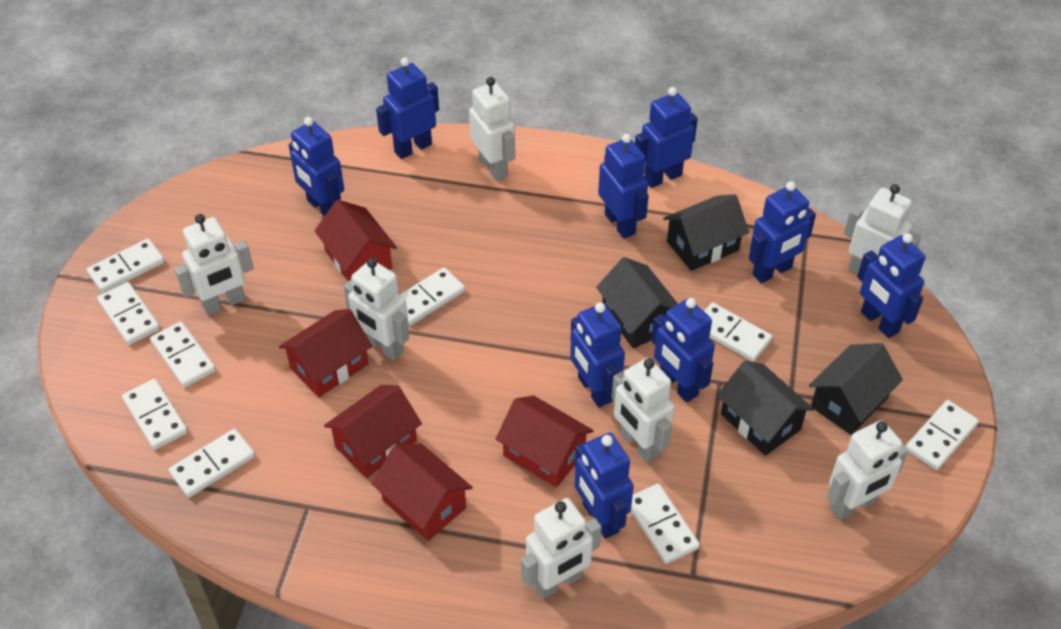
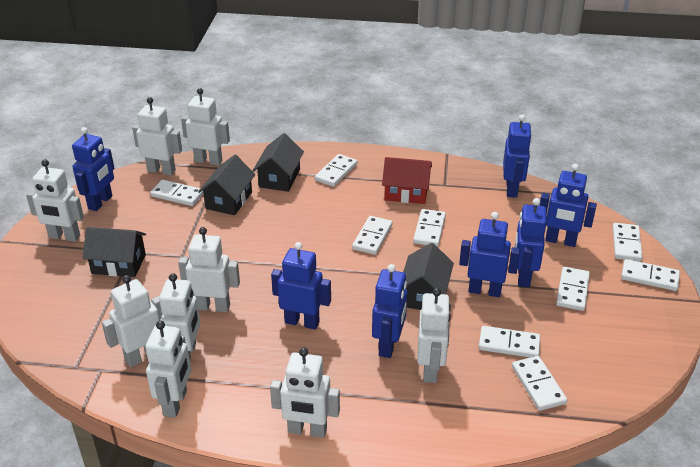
blue robot: [289,117,344,217] [376,57,439,159] [570,302,625,407] [575,433,634,539] [598,134,649,239] [635,87,698,188] [651,298,715,402] [749,181,816,283] [857,233,926,338] = 9 -> [72,127,114,211] [271,242,331,330] [372,264,407,358] [459,212,520,297] [503,115,532,198] [515,198,547,288] [539,164,597,247] = 7
red house: [279,309,372,397] [315,200,397,281] [324,385,422,478] [372,443,473,541] [496,395,594,487] = 5 -> [382,157,432,204] = 1
white robot: [175,214,254,315] [343,258,409,361] [469,77,515,181] [521,498,602,599] [612,358,675,462] [827,420,909,520] [844,184,921,274] = 7 -> [26,159,84,242] [102,275,162,367] [132,97,182,175] [145,321,191,418] [159,273,200,360] [178,227,240,312] [181,88,230,166] [270,347,340,438] [417,288,451,383] = 9

